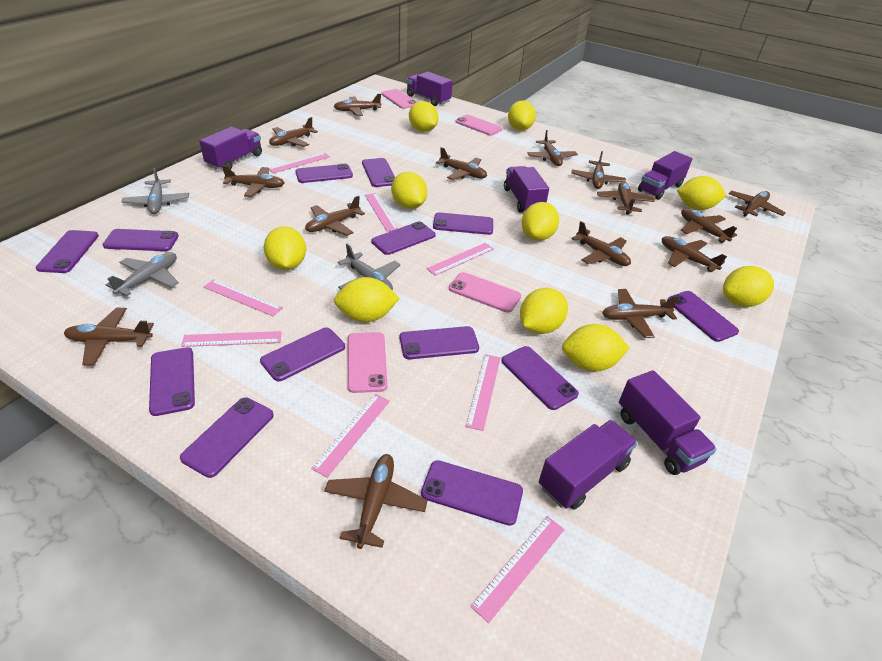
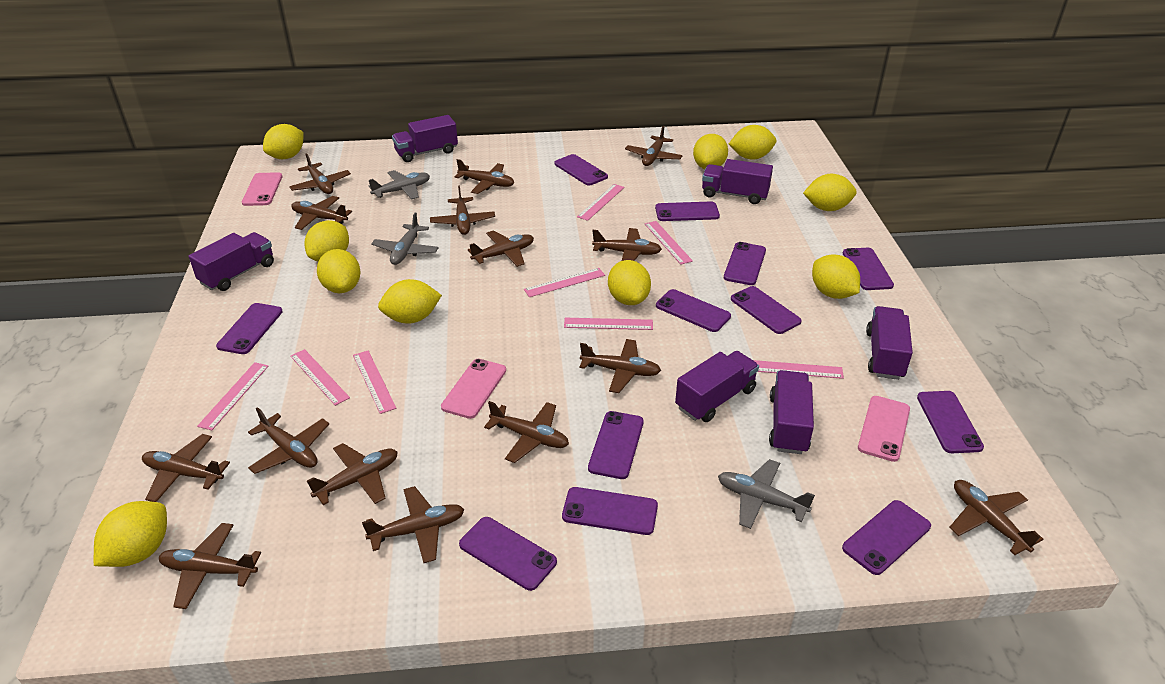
pink phone: [348,332,387,393] [381,89,417,109] [449,272,521,313] [455,115,502,136] = 4 -> [242,172,282,206] [441,359,506,419] [858,396,910,462] = 3
purple phone: [36,230,99,273] [102,229,179,251] [149,347,195,416] [180,397,274,478] [260,327,345,381] [295,164,353,183] [362,158,395,187] [371,221,436,255] [400,326,479,359] [421,460,523,526] [433,212,493,235] [502,346,579,410] [667,291,739,342] = 13 -> [216,303,283,354] [459,517,557,591] [554,154,608,186] [562,487,658,535] [588,411,644,479] [655,201,720,221] [656,289,731,332] [724,242,766,285] [731,286,802,334] [842,500,931,575] [843,248,894,290] [917,391,984,453] = 12

